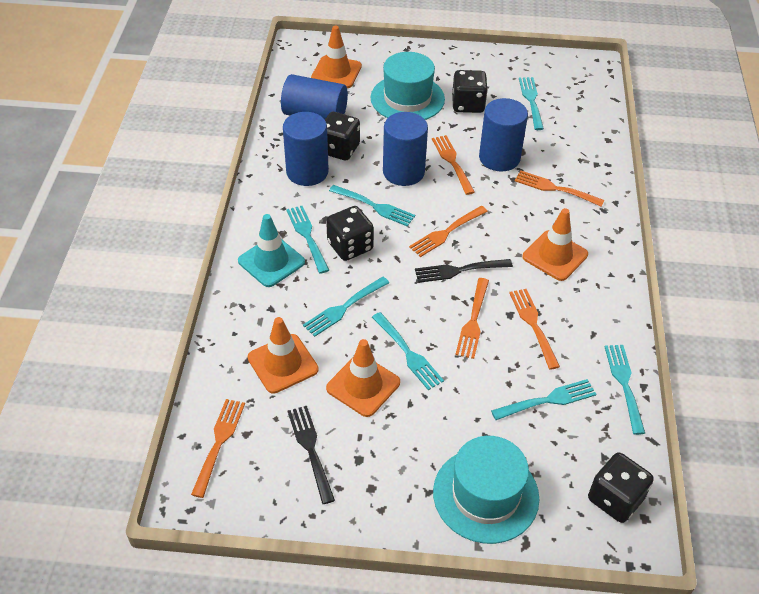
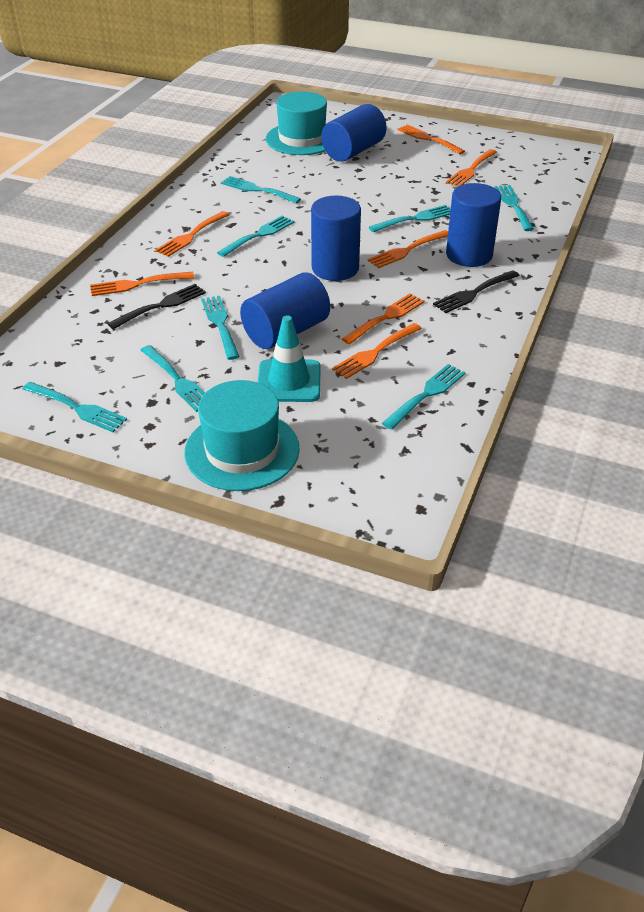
black dice: [325,112,360,160] [326,206,374,261] [452,70,488,113] [588,452,654,523] = 4 -> none = 0
orange fork: [191,399,245,498] [409,206,488,257] [432,135,475,195] [455,278,489,359] [509,289,560,370] [515,170,604,207] = 6 -> [90,272,194,296] [155,211,229,257] [332,323,422,379] [342,293,425,344] [367,230,448,268] [397,124,465,154] [446,149,497,186] = 7
orange traffic cone: [248,317,319,394] [311,26,362,88] [326,339,400,417] [522,208,588,281] = 4 -> none = 0
turquoise fork: [286,206,329,274] [303,277,389,337] [329,185,415,227] [372,312,444,390] [491,379,596,420] [519,77,544,130] [604,345,645,435] = 7 -> [23,382,127,432] [141,345,205,412] [201,296,240,360] [217,216,294,257] [221,176,301,204] [369,205,451,232] [382,364,466,430] [495,185,534,231] = 8

